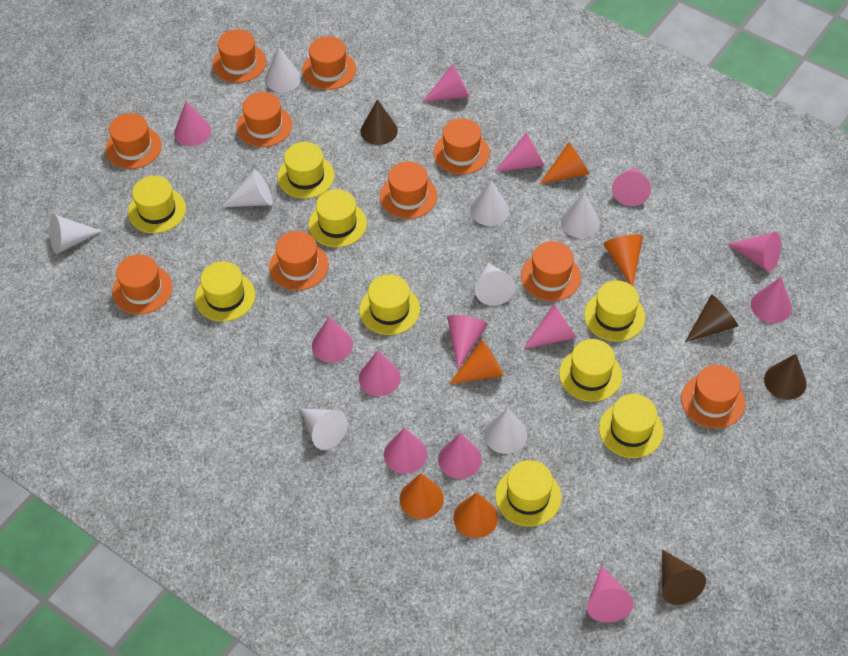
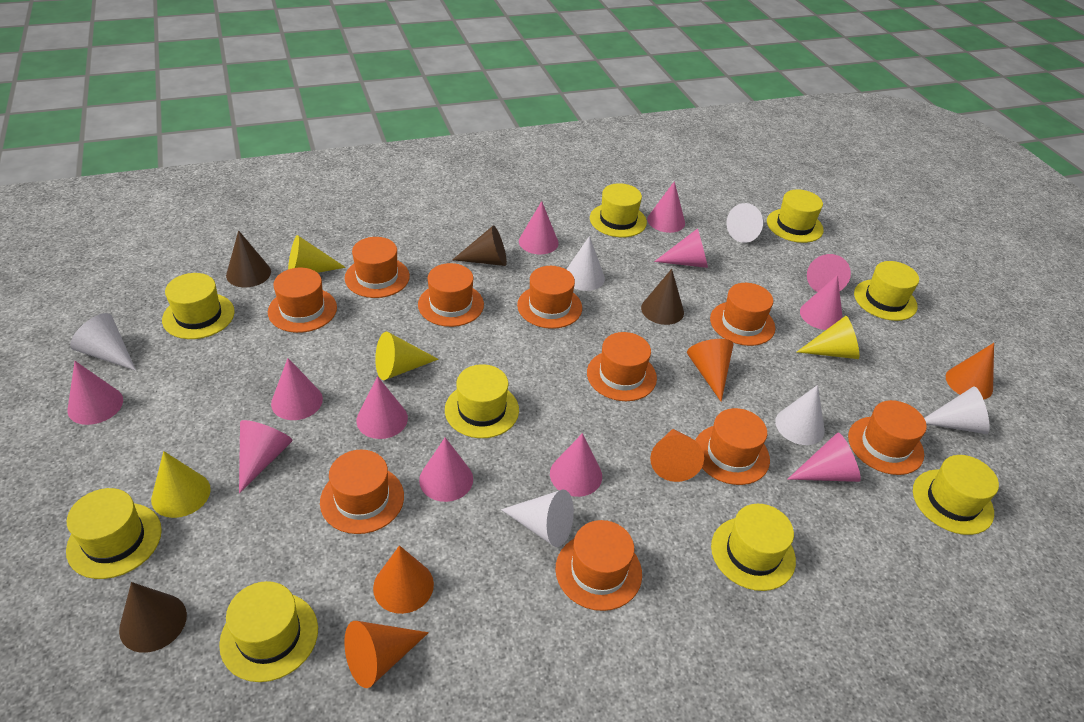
pink cone: [174,101,211,146] [312,317,353,363] [359,350,401,396] [384,428,427,474] [422,64,470,102] [438,433,482,479] [447,315,488,369] [495,132,545,172] [523,304,577,349] [587,565,634,623] [612,167,651,206] [728,232,781,272] [751,277,792,323] = 13 -> [67,361,123,425] [239,420,293,494] [271,358,323,420] [356,376,408,439] [419,437,473,502] [519,201,559,254] [550,433,602,497] [647,181,685,233] [654,228,708,268] [787,432,861,482] [800,275,843,330] [807,254,851,292] = 12
white cone: [49,214,102,254] [222,170,273,207] [265,47,301,92] [301,409,348,450] [470,180,509,226] [475,263,515,306] [484,408,527,454] [561,192,600,238] = 8 -> [70,313,136,371] [501,490,574,547] [566,236,605,291] [726,203,764,243] [775,385,825,445] [924,386,990,434] = 6
yellow cone: none = 0 -> [151,451,211,518] [288,235,346,273] [375,332,439,380] [797,316,859,359] = 4

